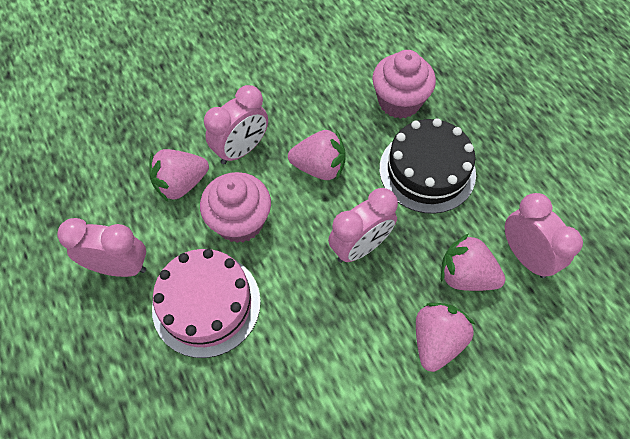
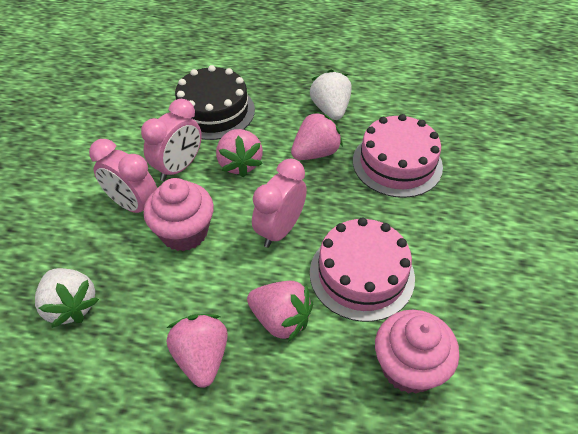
pink cake: [152,249,261,358] = 1 -> [310,217,415,322] [353,114,443,198] = 2
pink clock: [57,218,146,277] [204,85,268,164] [328,188,398,263] [505,193,583,278] = 4 -> [89,139,157,213] [141,99,202,181] [252,158,307,248] = 3
white strawberry: none = 0 -> [35,268,99,328] [310,69,351,120] = 2

